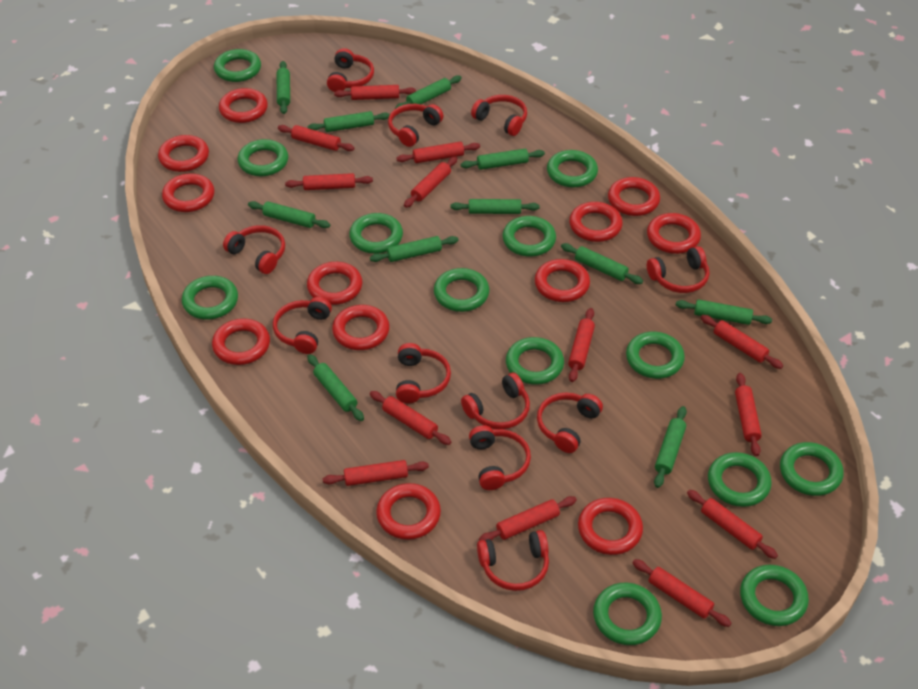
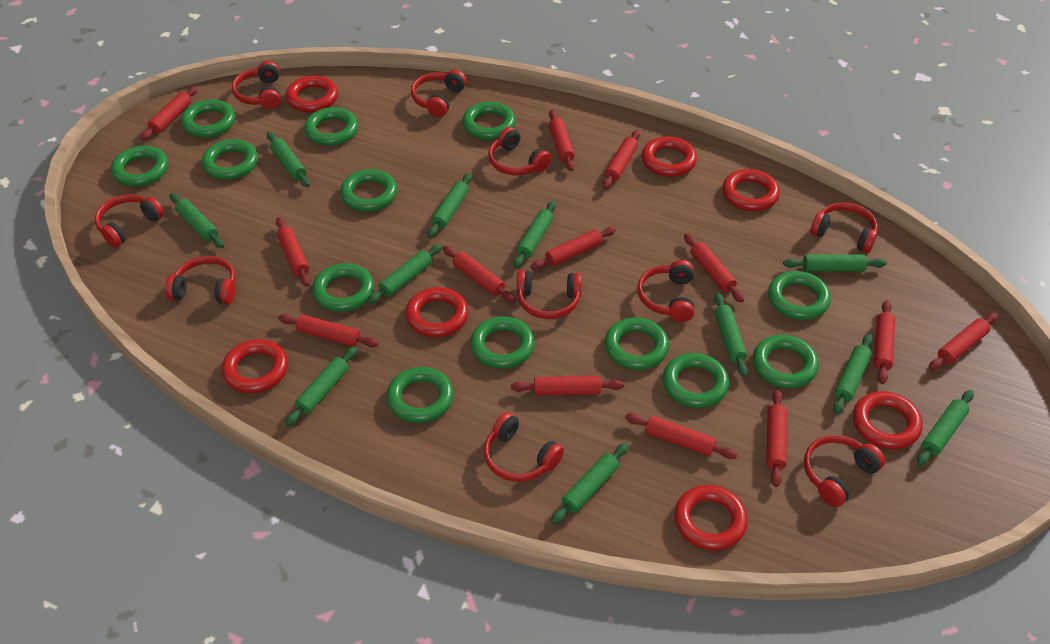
red headphones: [223,225,285,274] [273,297,332,354] [327,48,374,92] [388,104,443,147] [396,343,451,404] [461,373,530,429] [469,425,531,490] [471,95,527,136] [477,530,549,591] [537,392,603,453] [647,246,709,293] = 11 -> [95,194,164,248] [165,256,236,304] [232,61,281,109] [411,70,467,117] [484,412,564,482] [488,127,551,175] [517,270,582,319] [637,260,695,322] [804,435,885,507] [810,202,878,253] = 10
red ring: [158,135,209,172] [162,173,214,212] [212,319,270,365] [219,88,268,123] [307,262,362,305] [332,305,390,350] [376,483,441,540] [535,259,590,302] [569,202,623,242] [578,498,643,555] [608,177,660,216] [647,213,701,254] = 12 -> [222,339,288,393] [286,76,338,112] [405,287,469,337] [641,136,697,177] [674,485,748,551] [722,169,780,211] [853,391,923,449] = 7

